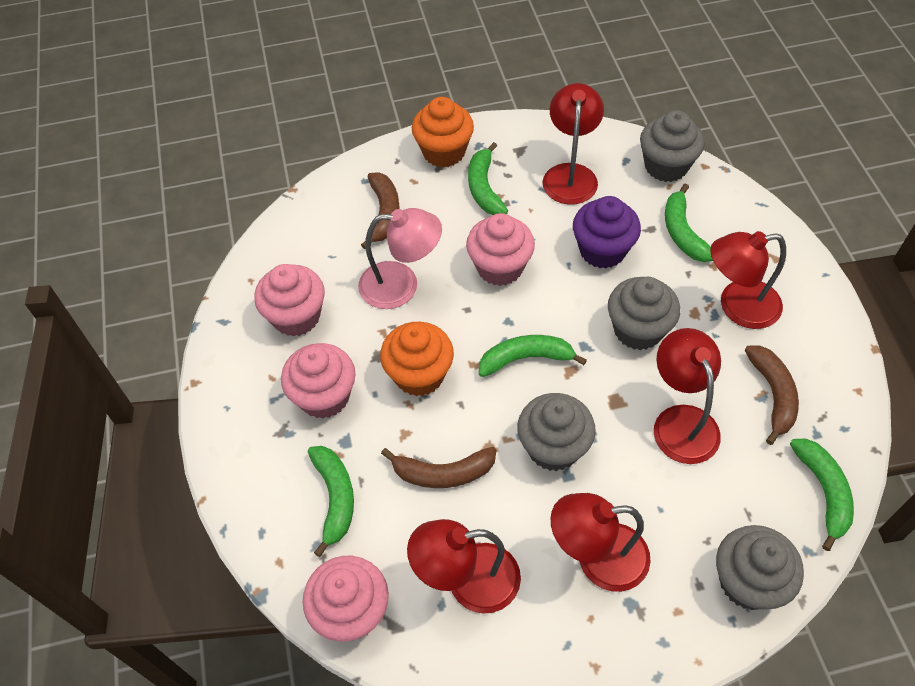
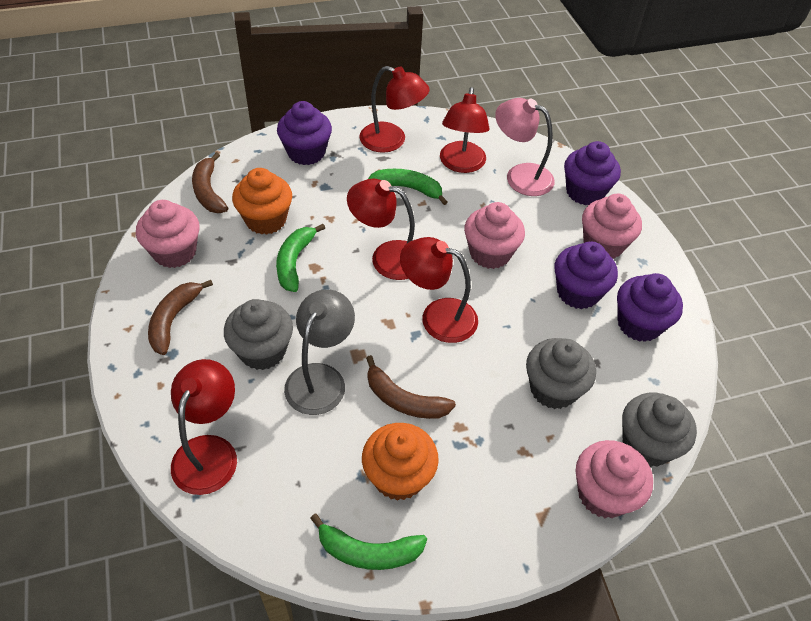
green banana: [308,446,354,557] [468,142,508,215] [479,335,587,377] [665,183,713,262] [790,438,854,551] = 5 -> [276,224,325,292] [310,514,427,570] [368,169,447,205] = 3
grey cupcake: [517,393,596,471] [608,277,680,350] [640,110,705,182] [716,525,804,610] = 4 -> [224,299,293,370] [526,338,596,409] [622,393,697,467] = 3
grey lamp: none = 0 -> [284,289,355,415] = 1
purple cupcake: [573,196,641,269] = 1 -> [277,101,332,165] [555,241,618,309] [564,141,621,205] [617,273,683,342] = 4

